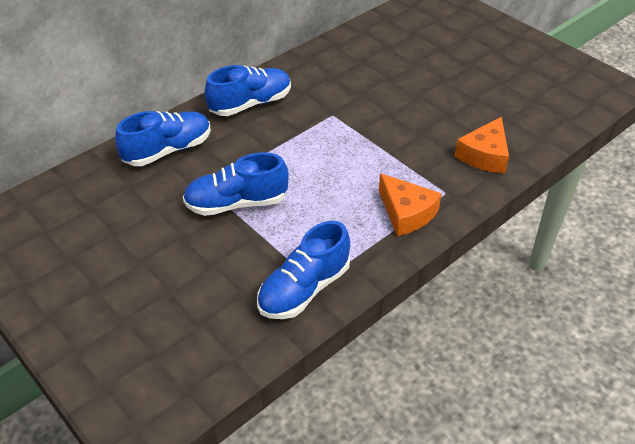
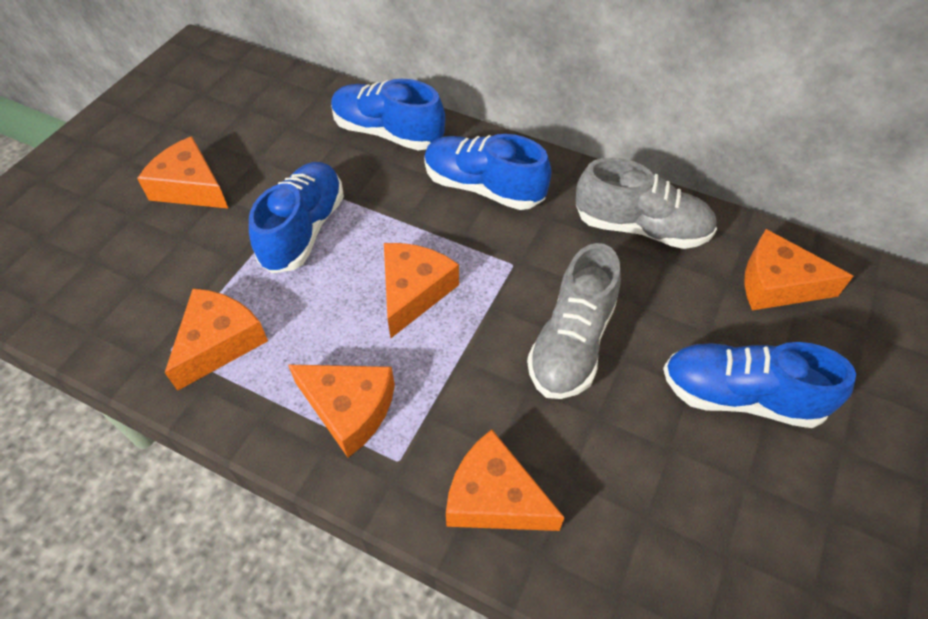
grey shoe: none = 0 -> [527,243,621,399] [576,158,717,249] = 2
orange cheese: [379,173,442,236] [455,117,509,173] = 2 -> [137,136,229,209] [164,288,268,391] [288,365,395,457] [384,243,459,338] [446,429,565,531] [744,229,853,311] = 6

